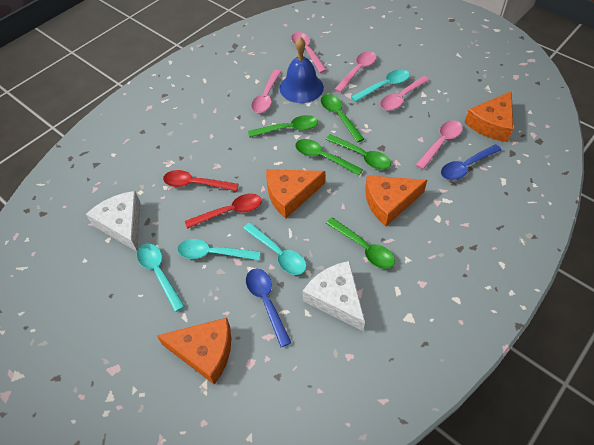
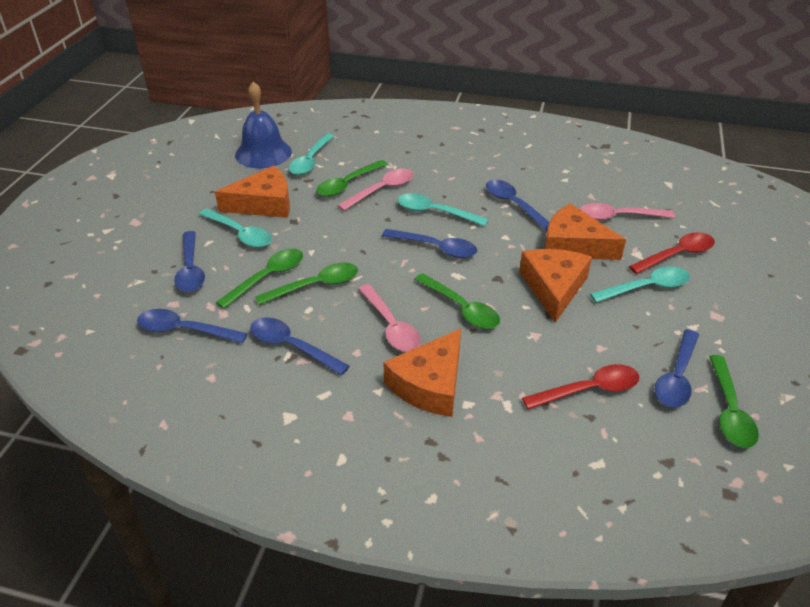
blue spoon: [246,268,292,347] [441,144,501,180] = 2 -> [137,309,248,343] [174,231,205,292] [250,317,350,375] [382,229,477,258] [486,180,549,232] [655,329,699,408] = 6
pink spoon: [251,70,281,113] [291,32,327,73] [334,51,377,93] [380,76,429,111] [416,120,463,169] = 5 -> [337,168,413,211] [358,284,421,352] [580,203,675,220] = 3
white cheese: [86,191,141,252] [303,261,365,331] = 2 -> none = 0

